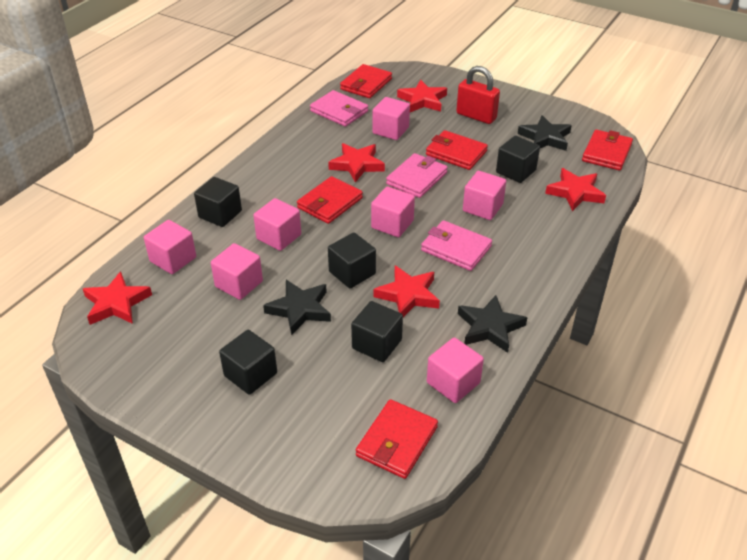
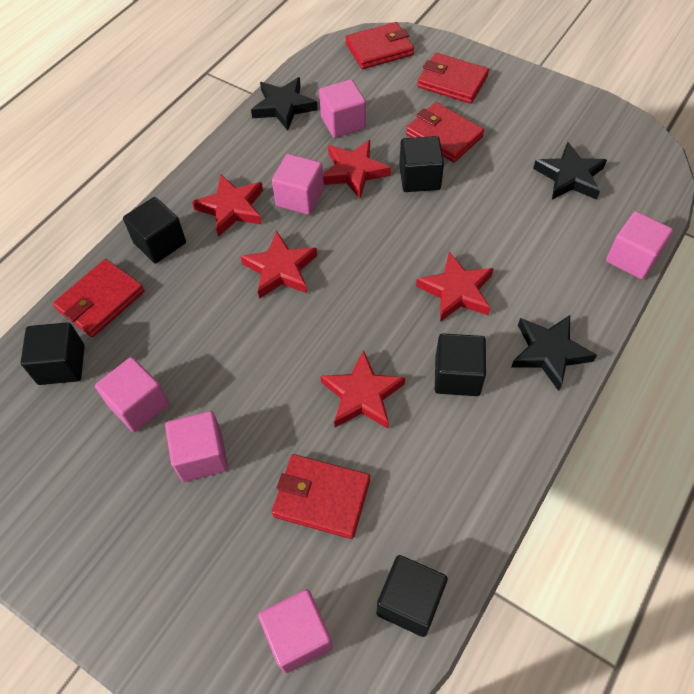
pink cube: [144,220,196,274] [211,243,263,300] [253,198,301,251] [371,186,415,237] [373,97,410,140] [427,337,484,403] [463,171,506,220] = 7 -> [95,357,169,432] [165,411,228,482] [258,589,333,674] [272,154,324,215] [319,79,366,138] [606,211,673,279] = 6
pink wallet: [310,90,368,127] [386,153,448,198] [421,220,492,271] = 3 -> none = 0
red padlock: [456,66,500,124] = 1 -> none = 0

